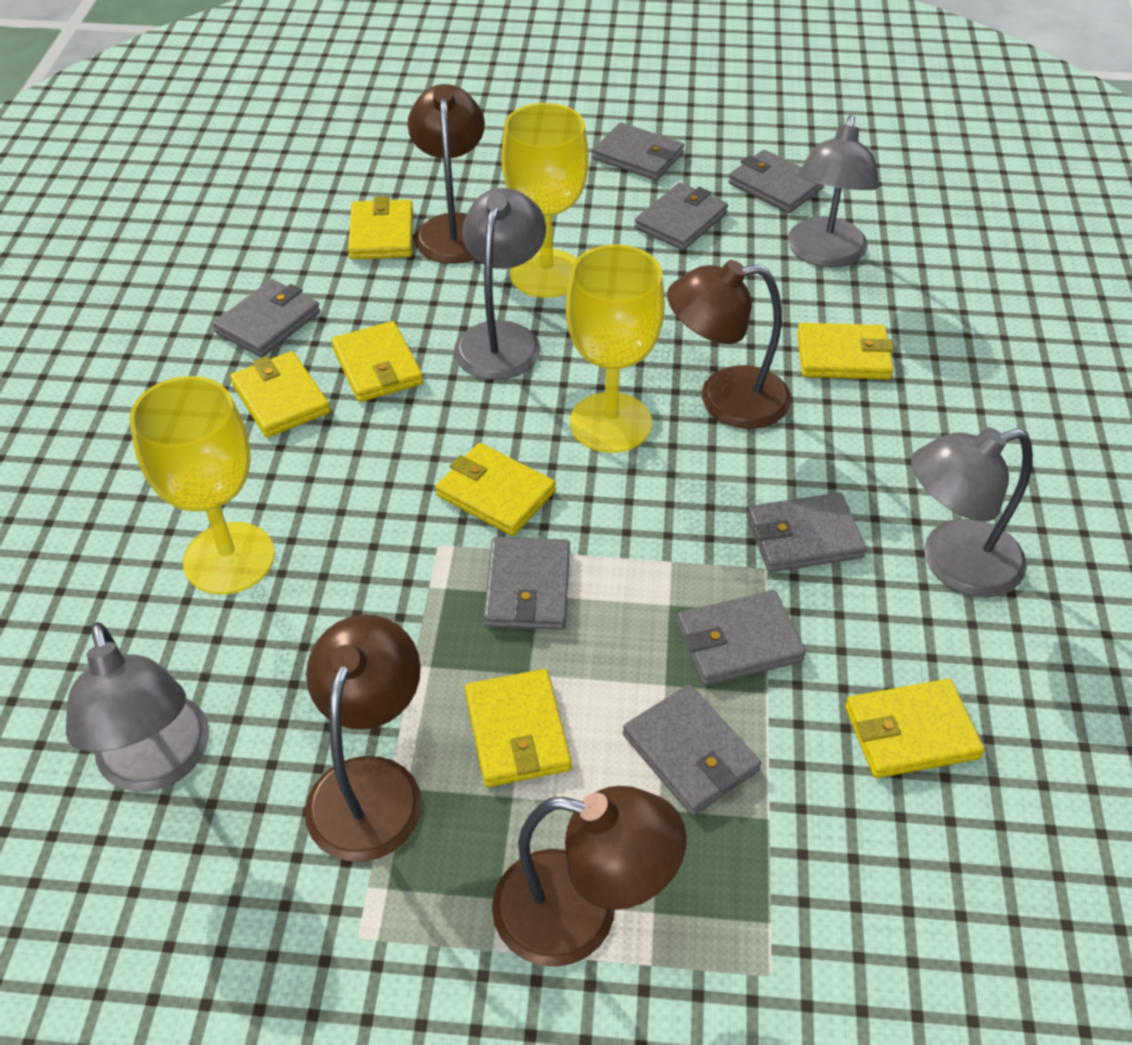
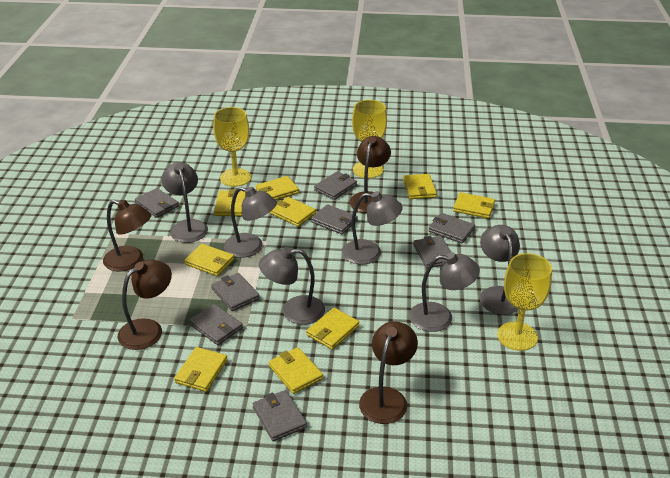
grey lamp: [66,622,209,792] [454,188,546,380] [788,115,879,268] [911,427,1033,597] = 4 -> [161,162,208,243] [224,187,277,258] [259,247,325,325] [342,191,403,265] [409,252,480,332] [479,225,520,315] = 6
yellow wallet: [230,351,331,438] [331,321,423,402] [348,197,413,259] [435,443,556,536] [465,669,572,787] [797,323,894,379] [845,679,985,778] = 7 -> [174,347,228,392] [184,244,234,276] [214,189,246,216] [256,176,299,200] [269,347,323,394] [270,197,316,227] [306,308,360,350] [403,174,437,199] [453,192,495,218] = 9

